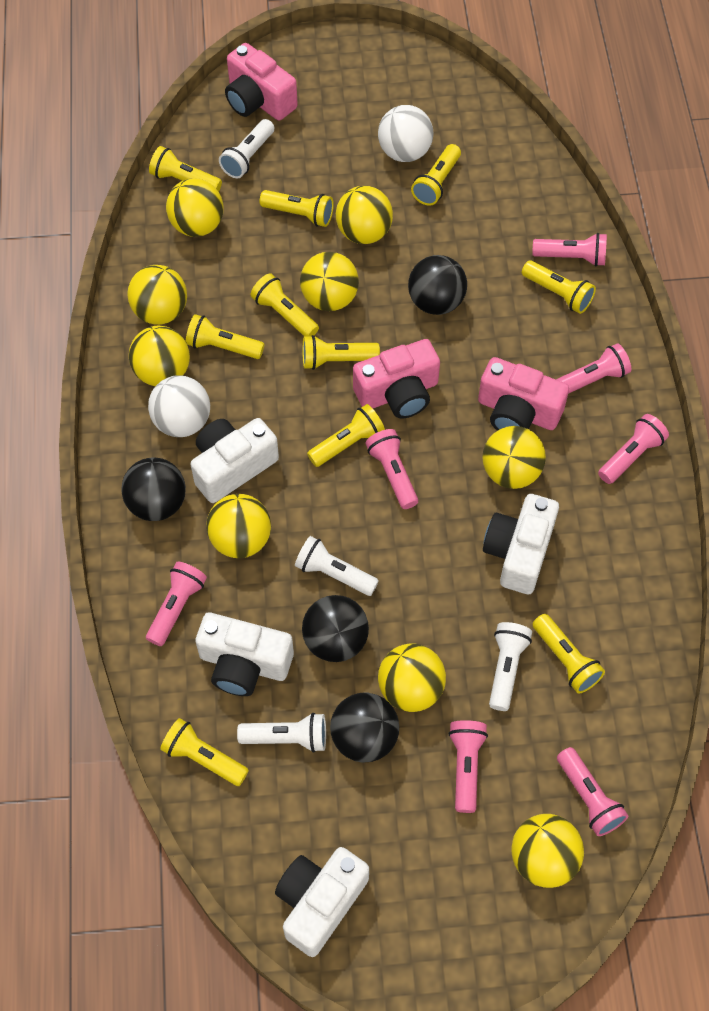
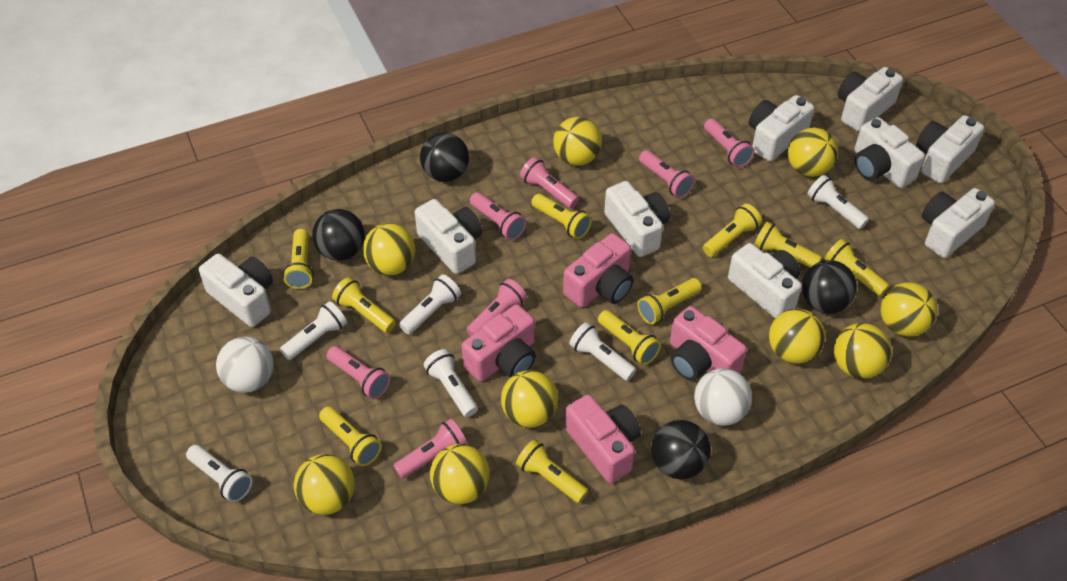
pink camera: [225,43,298,121] [353,339,440,418] [478,357,569,431] = 3 -> [462,304,536,382] [563,233,634,307] [565,395,641,483] [670,306,747,381] = 4
white camera: [190,418,279,503] [195,612,294,696] [275,847,369,957] [483,494,559,594] = 4 -> [199,254,273,327] [415,199,482,274] [604,181,670,257] [728,243,802,318] [749,95,814,162] [838,67,903,132] [854,117,925,188] [916,115,984,183] [922,188,995,258] = 9
white flashlight: [219,119,274,178] [237,713,326,753] [295,536,379,596] [489,622,532,711] = 4 -> [186,445,253,502] [280,301,347,360] [399,274,461,334] [424,349,478,417] [569,322,636,381] [807,175,869,229] = 6

